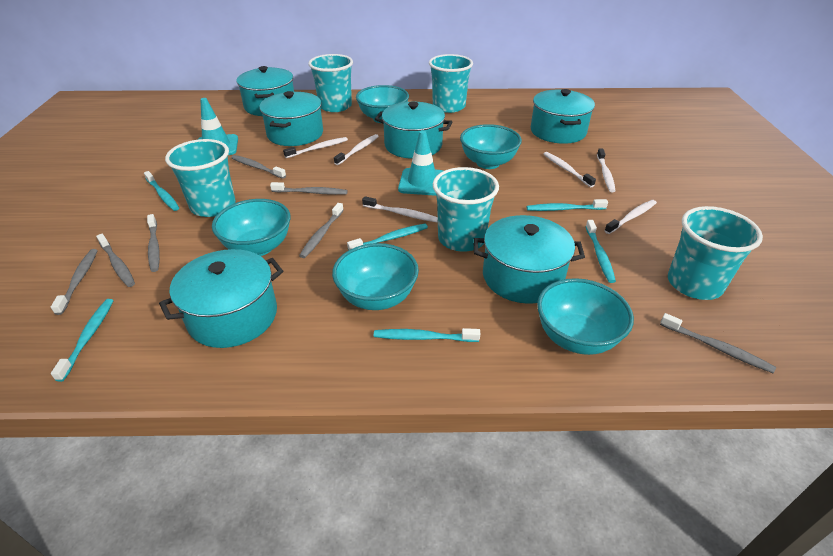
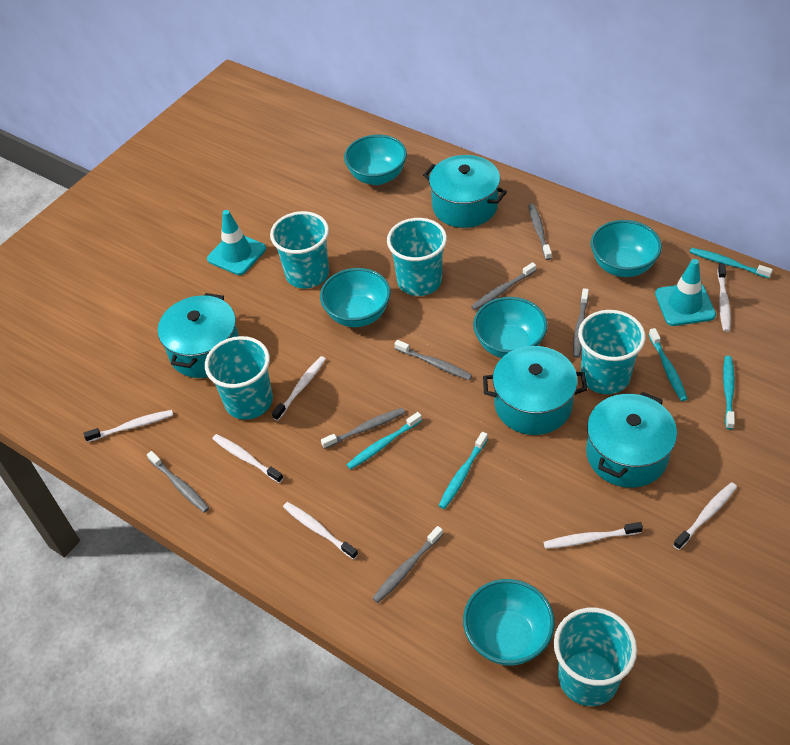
turquoise pot: [159,249,283,348] [237,66,294,116] [259,91,323,146] [375,102,452,159] [473,215,585,304] [531,89,595,144] = 6 -> [158,293,239,378] [423,155,507,228] [483,346,587,435] [586,392,677,488] = 4
turquoise toothbrush: [51,299,114,382] [144,171,179,211] [347,224,428,250] [374,328,480,342] [527,199,608,211] [585,220,616,283] = 6 -> [347,412,422,470] [439,432,488,509] [649,328,687,401] [690,248,773,278] [723,356,735,430] = 5
white toothbrush: [283,137,348,158] [334,134,379,165] [362,196,438,222] [544,152,596,187] [597,149,615,192] [604,200,657,234] = 6 -> [84,410,173,442] [212,434,283,483] [272,356,326,421] [283,502,358,560] [543,522,643,549] [673,482,737,550] [717,264,731,332] = 7

